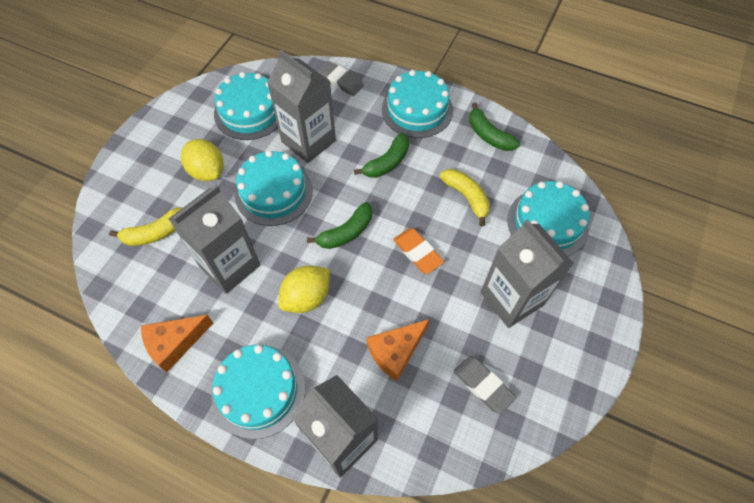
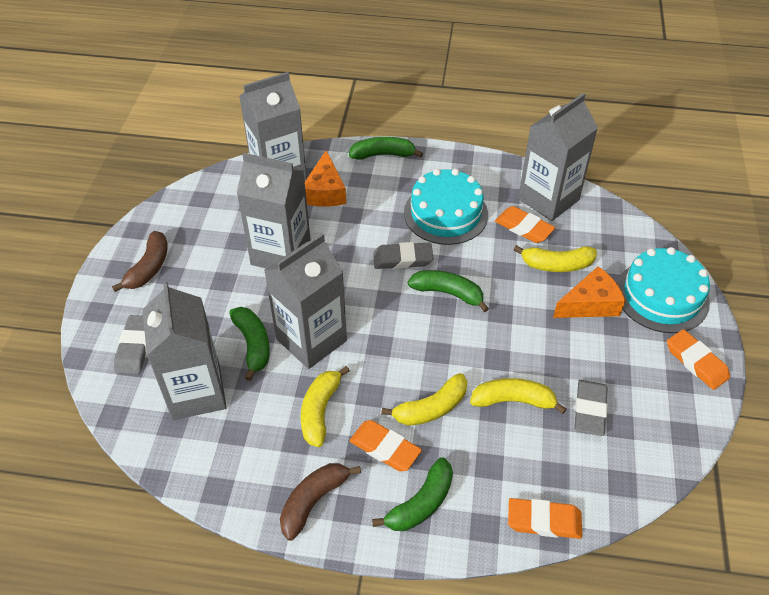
brown banana: none = 0 -> [112,231,168,292] [280,463,361,541] = 2
green banana: [307,202,372,249] [354,132,409,178] [469,102,520,151] = 3 -> [229,307,270,381] [349,137,423,160] [372,457,453,531] [408,270,489,312] = 4
grey carton: [169,185,260,294] [267,49,336,163] [291,375,378,478] [481,219,574,328] = 4 -> [143,281,226,420] [237,153,311,268] [239,72,307,181] [264,233,347,369] [518,93,598,221] = 5
grey eraser: [317,61,364,96] [454,356,516,414] = 2 -> [114,315,147,375] [373,242,434,269] [574,380,608,436] = 3
orange eraser: [393,228,444,274] = 1 -> [349,420,422,471] [495,206,555,243] [508,498,582,539] [667,329,730,390] = 4
turquoise cake: [212,345,305,439] [214,72,278,140] [235,150,313,226] [382,70,453,138] [507,181,590,256] = 5 -> [404,169,488,245] [617,247,710,333] = 2
yellow banana: [109,207,183,246] [439,169,490,226] = 2 -> [301,366,349,447] [381,373,467,426] [470,378,566,414] [513,245,597,272] = 4
yellow lemon: [181,139,224,181] [278,266,330,313] = 2 -> none = 0

